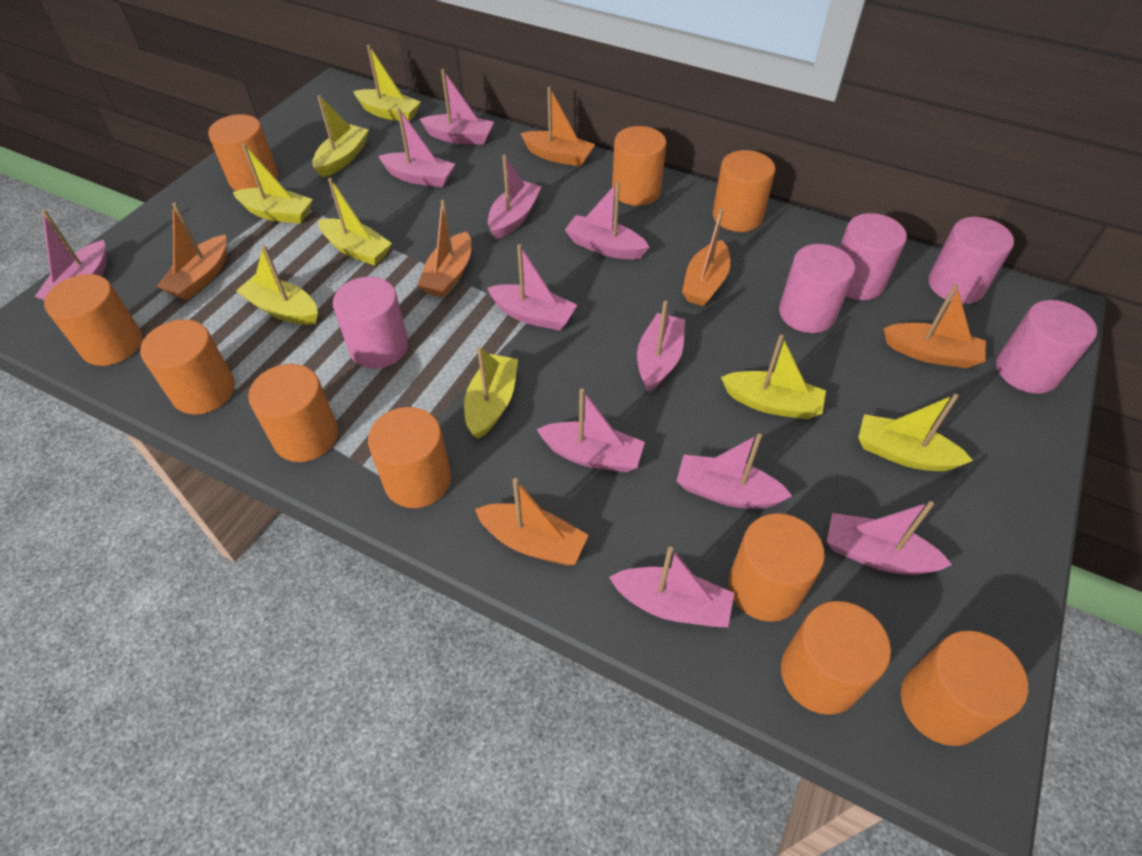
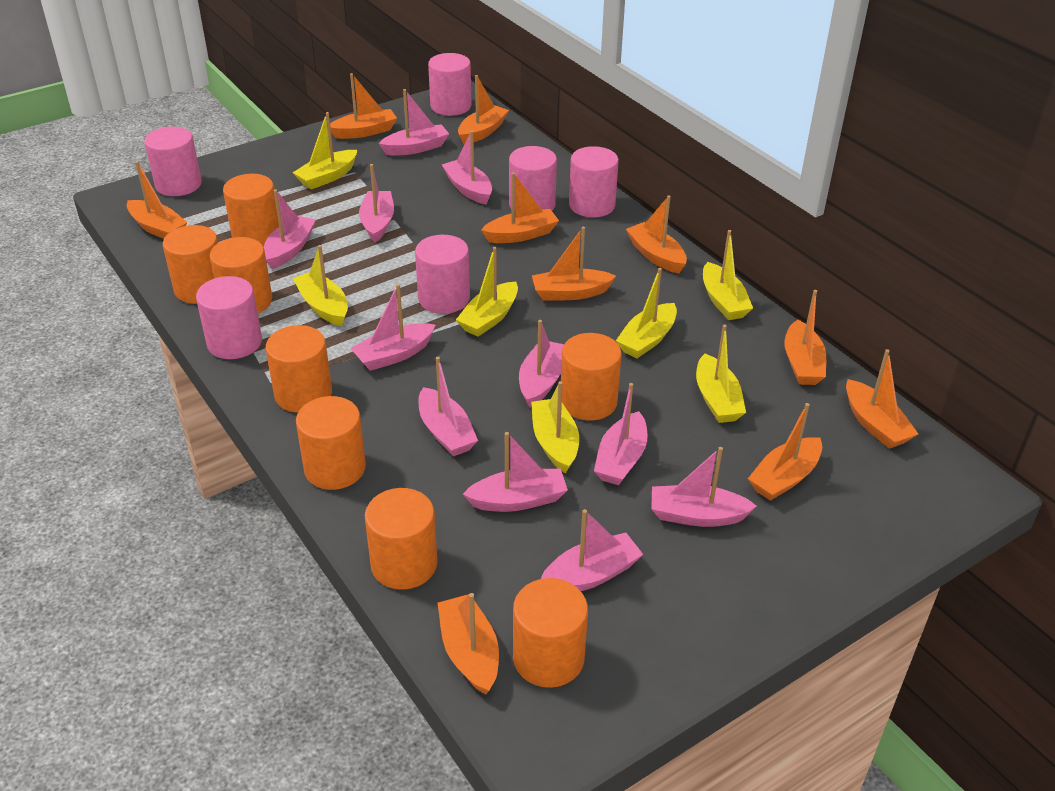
orange boat: [156,203,227,300] [417,200,471,298] [475,478,589,565] [520,87,595,167] [682,208,730,306] [884,284,986,368] = 6 -> [127,161,188,239] [330,73,397,139] [438,593,499,695] [458,75,509,145] [481,172,559,243] [532,227,616,300] [626,195,687,273] [748,403,822,501] [784,290,826,385] [846,349,918,449] = 10
orange cylinder: [44,274,142,366] [140,319,235,414] [208,114,278,191] [248,364,338,462] [368,407,451,508] [612,126,666,206] [713,150,775,232] [728,513,825,622] [781,601,891,715] [901,631,1028,746] = 10 -> [163,225,218,304] [210,237,272,313] [223,174,279,246] [265,325,332,413] [296,396,366,490] [365,488,438,590] [513,578,588,688] [561,333,622,421] = 8
pink cylinder: [333,277,408,369] [779,244,855,333] [839,213,907,300] [929,217,1014,304] [996,300,1097,394] = 5 -> [144,127,202,196] [196,276,262,359] [415,235,470,314] [428,53,472,116] [509,146,557,210] [569,146,619,217] = 6
yellow boat: [233,143,313,224] [236,245,318,325] [312,95,369,177] [318,178,392,266] [353,45,421,121] [464,346,518,439] [721,334,826,419] [858,394,973,471] = 8 -> [293,112,357,190] [293,245,348,326] [456,247,518,337] [531,381,579,474] [616,268,677,358] [696,325,746,423] [703,230,753,320] = 7

